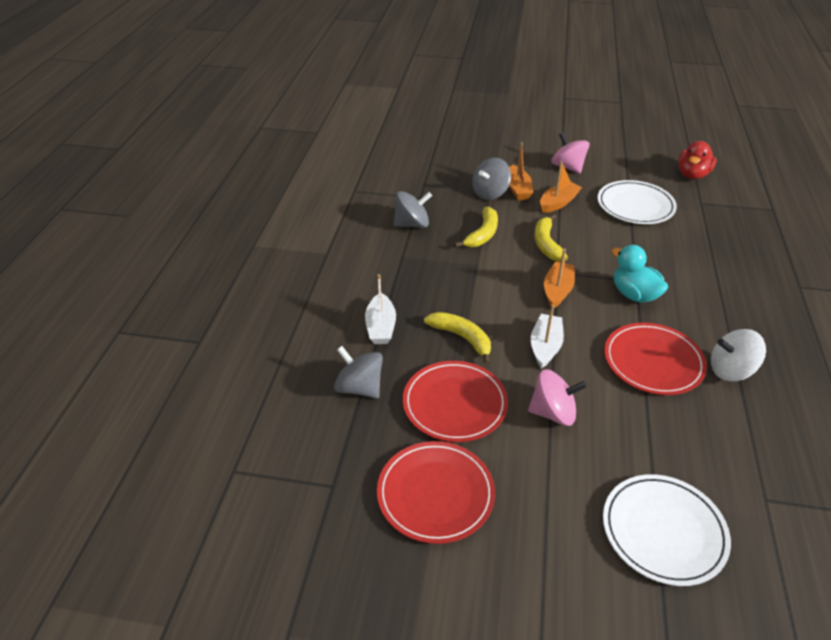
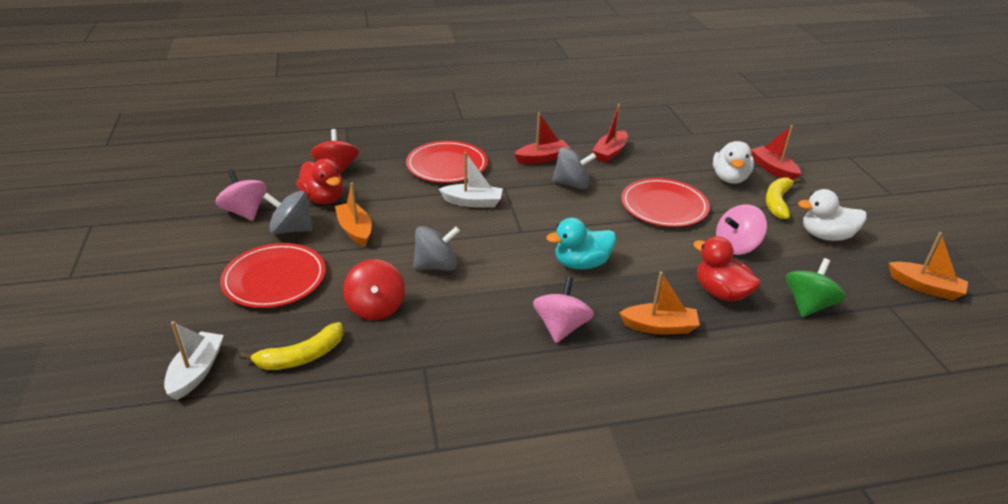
green spinning top: none = 0 -> [786,258,846,317] = 1
pink spinning top: [528,369,587,426] [551,133,590,174] = 2 -> [215,170,266,221] [533,277,594,343] [716,204,767,255] = 3
red boat: none = 0 -> [514,113,570,164] [592,104,628,163] [751,125,801,180] = 3
red duck: [678,141,717,179] = 1 -> [296,159,343,204] [693,236,761,301] = 2
red spinning top: none = 0 -> [311,129,359,175] [343,259,405,320] = 2
white duck: none = 0 -> [713,141,754,184] [798,189,867,241] = 2
white plate: [597,180,677,224] [603,474,731,586] = 2 -> none = 0
white spinning top: [711,329,766,381] = 1 -> none = 0
yellow banana: [424,312,491,364] [455,207,498,247] [535,214,568,262] = 3 -> [239,322,344,370] [766,178,801,219] = 2

